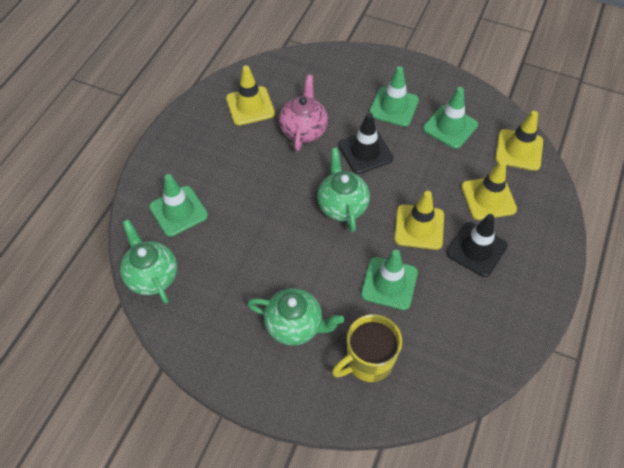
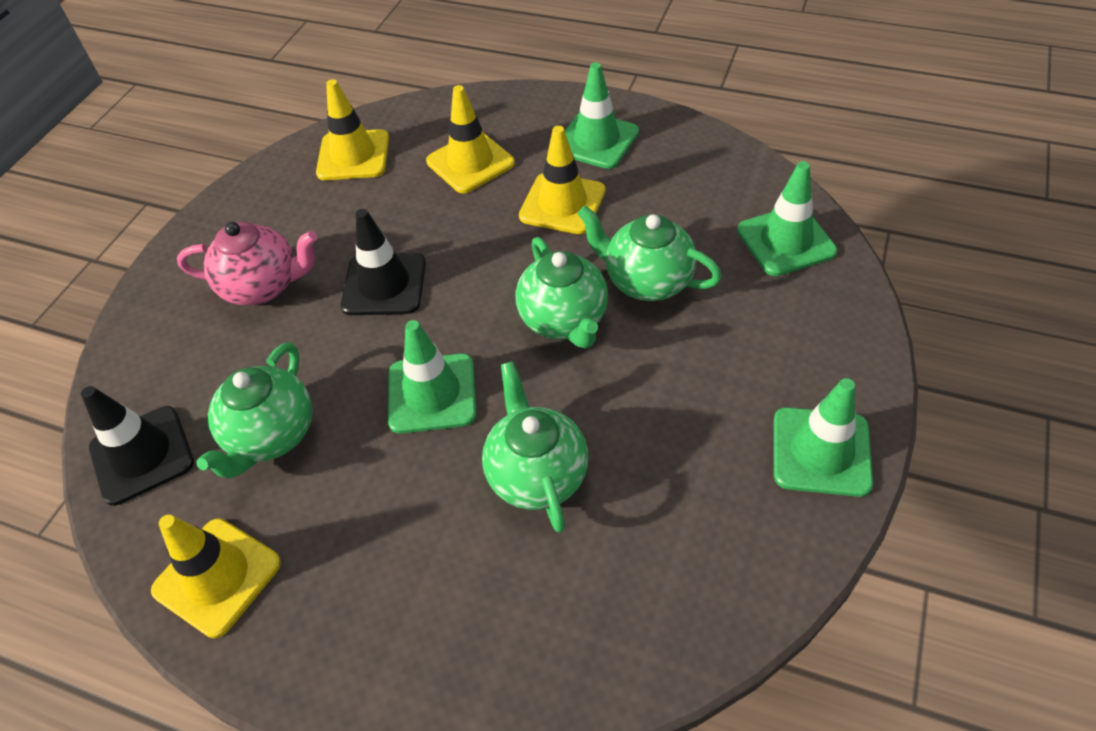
green teapot: [120,219,177,304] [248,288,344,346] [317,148,370,232] = 3 -> [196,342,312,479] [482,361,588,533] [516,237,608,349] [578,206,722,301] = 4
yellow mug: [332,314,402,382] = 1 -> none = 0

